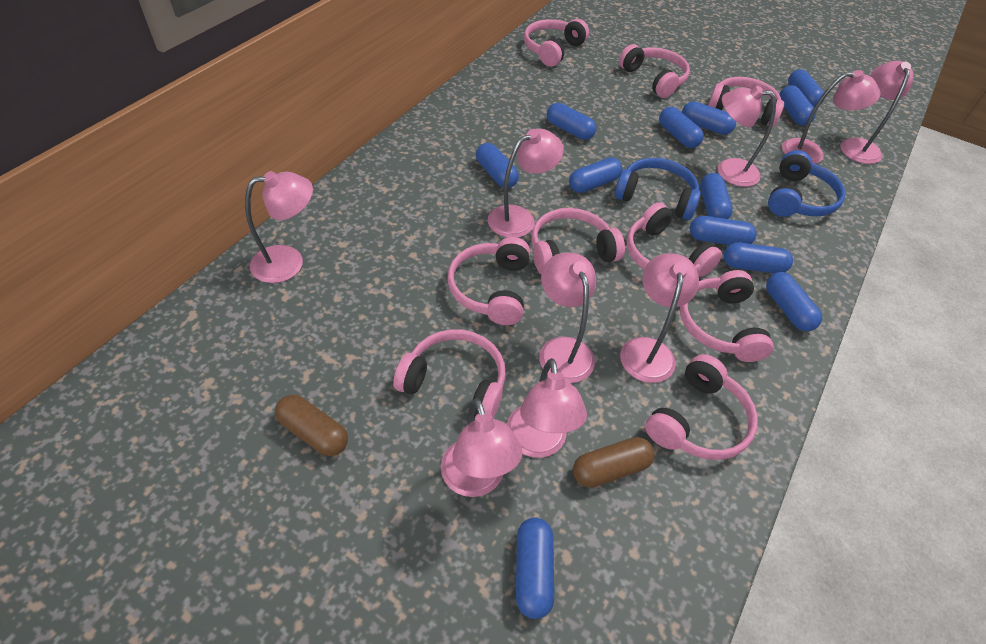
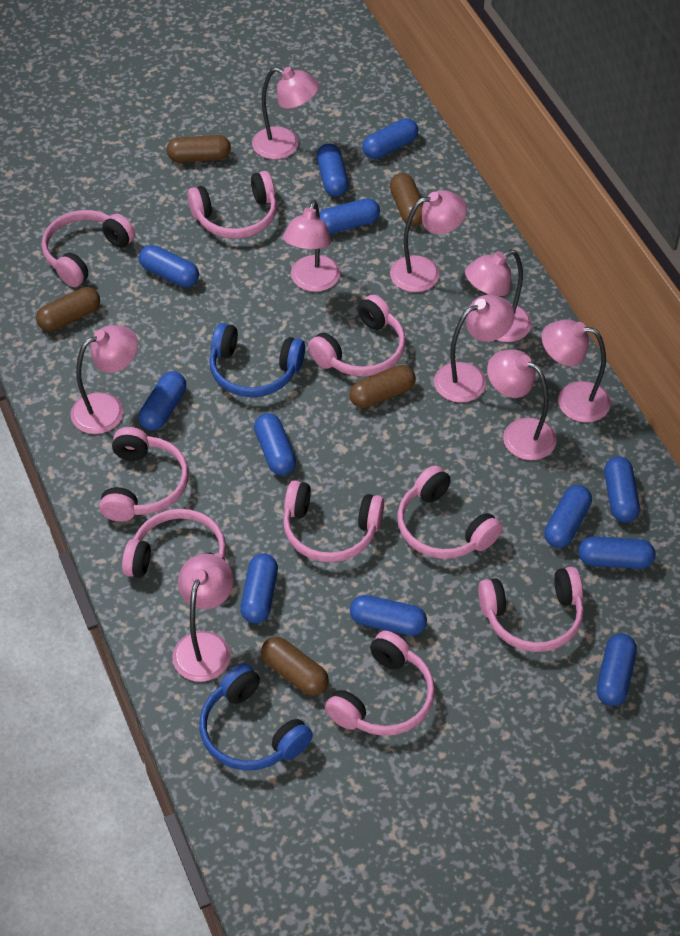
brown capsule: [275,395,348,456] [573,437,655,488] = 2 -> [36,287,100,331] [167,135,231,162] [261,637,329,696] [349,365,416,408] [390,173,423,226] = 5

